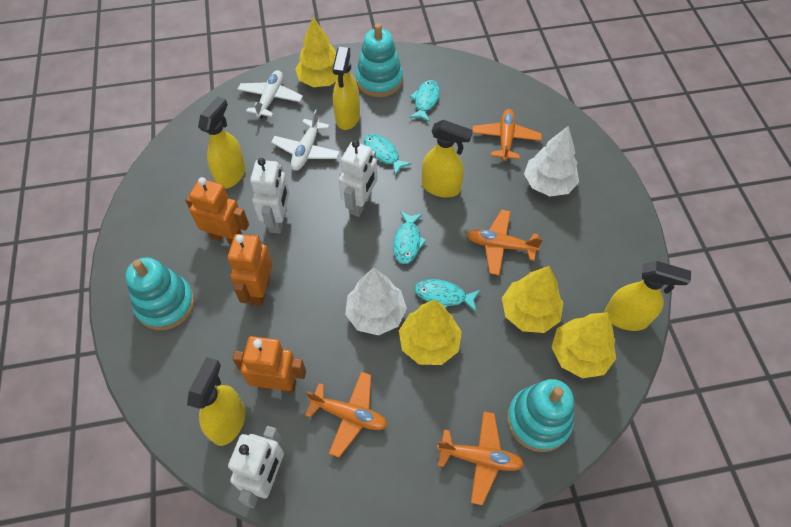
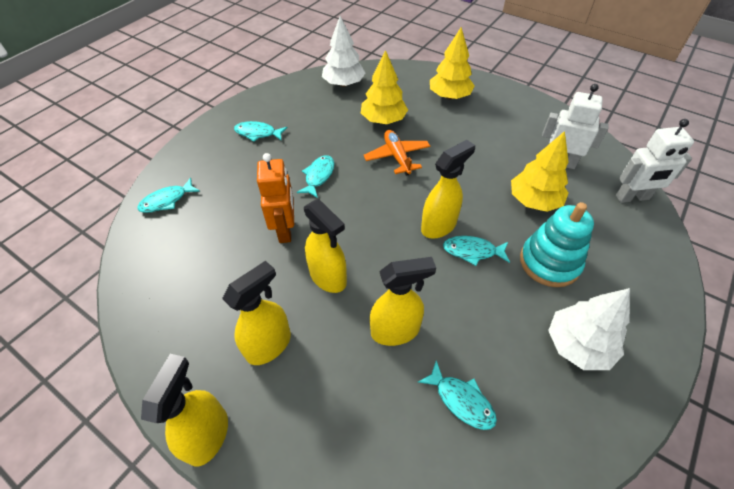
orange plane: [305,372,388,458] [437,411,524,505] [467,209,543,275] [472,109,542,161] = 4 -> [364,130,430,176] = 1
orange robot: [185,177,249,244] [228,234,273,306] [232,336,306,393] = 3 -> [257,153,294,243] = 1
turquoise fish: [364,134,412,175] [393,211,427,264] [409,80,440,122] [415,279,480,312] = 4 -> [137,178,200,213] [234,121,287,142] [297,155,334,198] [418,360,497,430] [443,236,510,266] = 5
turquoise stacking toy: [126,258,195,330] [356,23,403,97] [507,379,574,452] = 3 -> [520,202,594,287] = 1
white plane: [237,70,303,118] [271,110,340,171] = 2 -> none = 0
white robot: [228,426,284,508] [250,158,290,234] [339,140,377,217] = 3 -> [542,84,609,169] [616,119,694,203] = 2
yellow tree: [295,17,338,87] [399,300,462,365] [502,266,563,333] [551,312,616,378] = 4 -> [361,50,408,124] [430,27,475,99] [511,131,569,212] = 3

